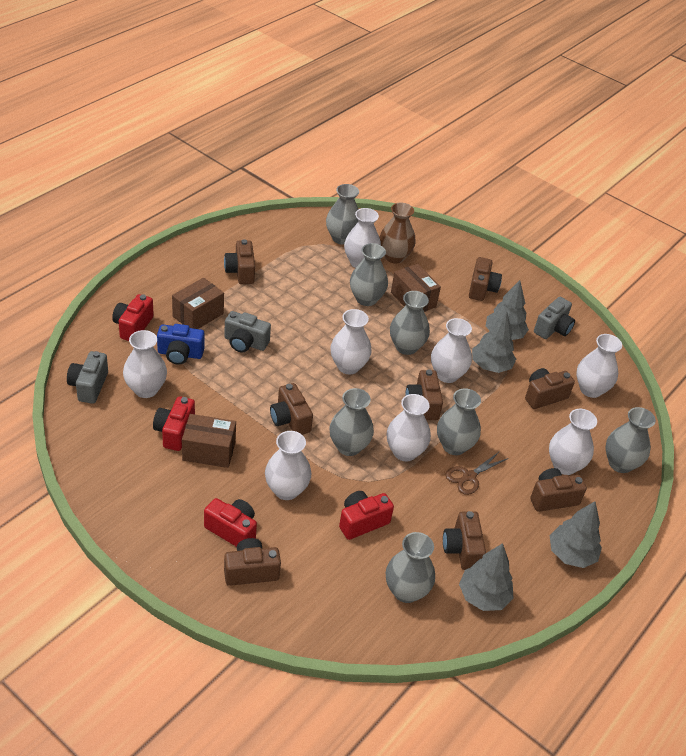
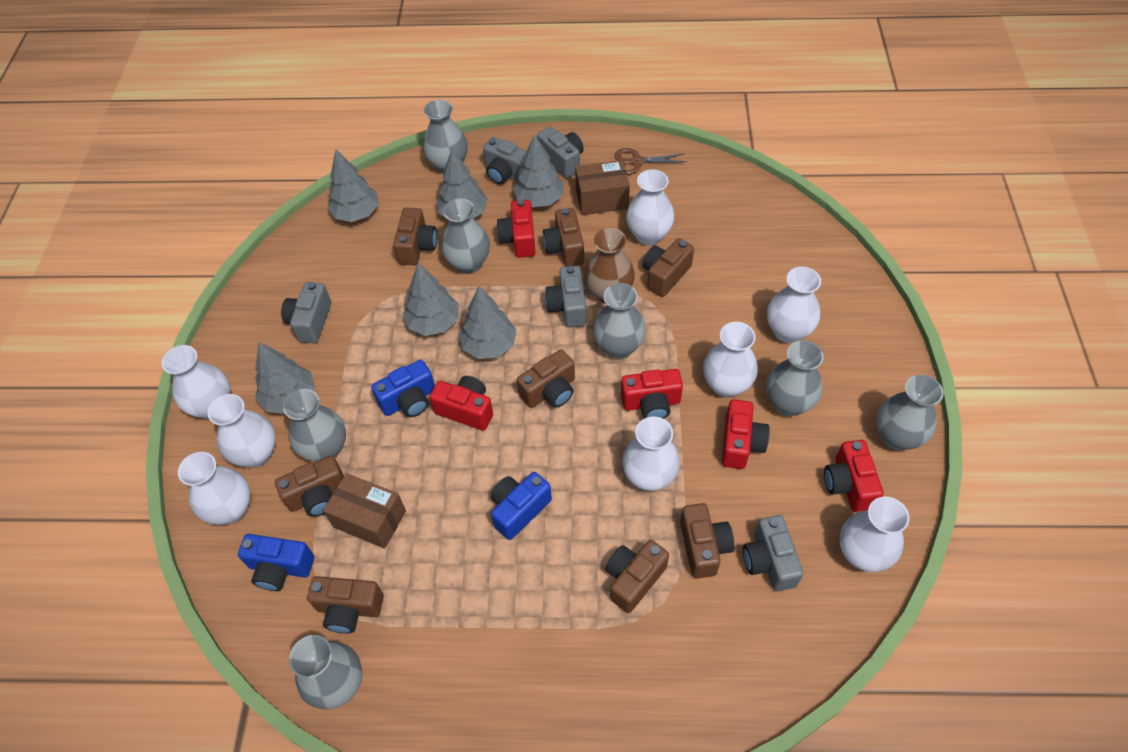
blue camera: [157,324,204,365] = 1 -> [238,534,314,591] [371,360,435,417] [491,472,552,540] = 3
brown box: [172,278,224,329] [182,414,236,468] [391,264,441,312] = 3 -> [323,473,406,549] [575,160,630,215] = 2
grey camera: [67,351,108,404] [224,311,271,352] [534,297,575,339] = 3 -> [281,282,331,344] [483,137,526,184] [537,126,584,179] [545,266,586,328] [743,515,804,592] = 5
grey tree: [459,543,514,611] [472,311,516,373] [486,280,529,340] [550,501,602,568] = 4 -> [255,342,315,414] [327,150,379,222] [403,263,459,336] [437,150,488,219] [459,286,516,359] [513,134,564,207] = 6
red camera: [112,294,154,341] [153,396,195,451] [204,498,257,547] [339,491,394,540] = 4 -> [429,376,493,431] [497,199,536,258] [621,369,683,419] [722,399,770,469] [824,440,884,512] = 5

